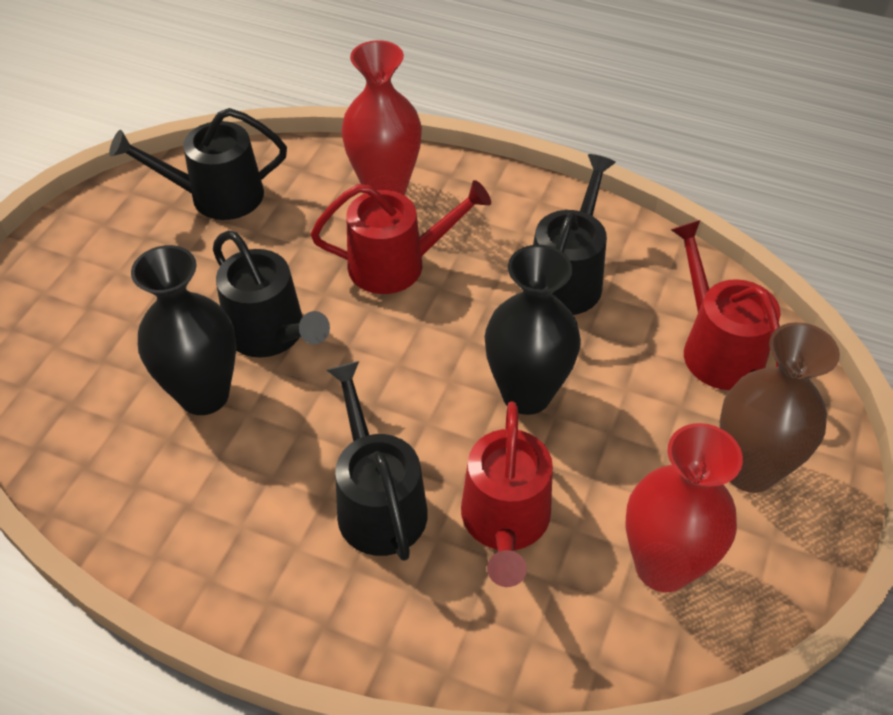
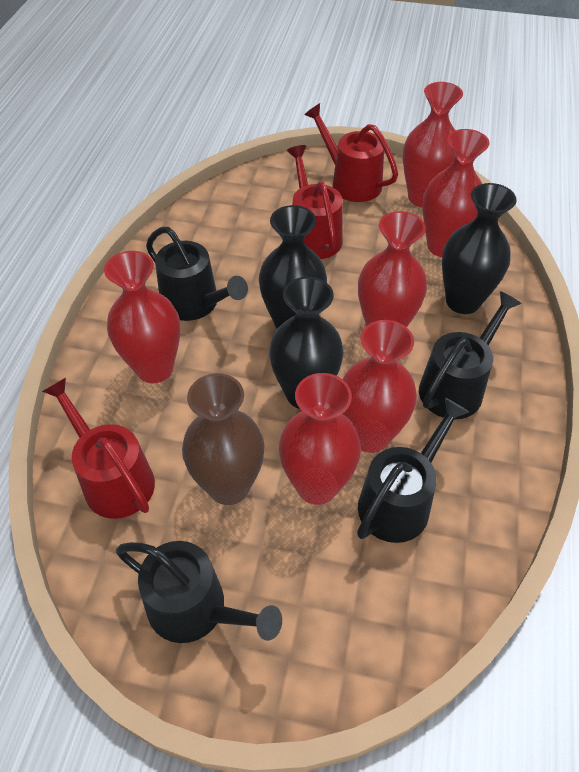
black vase: [131,245,236,415] [485,245,581,415] = 2 -> [259,205,327,329] [269,277,344,409] [442,183,517,314] = 3
red vase: [341,40,422,195] [625,423,743,592] = 2 -> [104,251,180,383] [279,373,361,505] [343,320,417,453] [358,211,427,327] [403,82,463,207] [422,129,489,257] = 6

